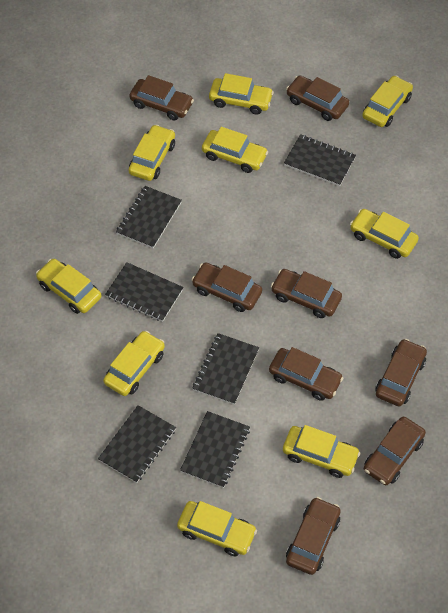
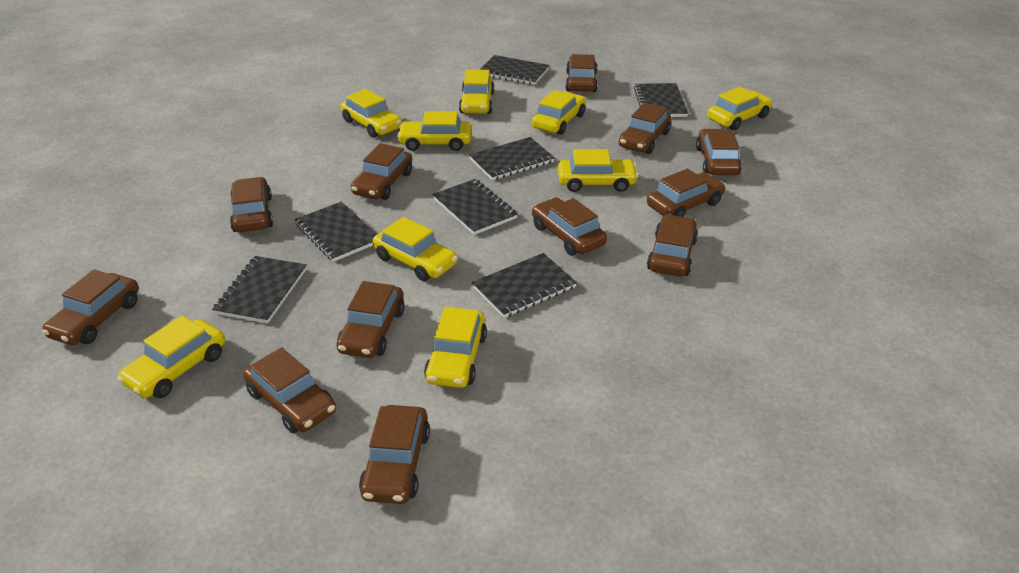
black notebook: [98,405,176,483] [105,262,183,322] [116,186,182,248] [180,411,250,488] [192,333,259,405] [284,134,356,186] = 6 -> [212,256,307,323] [295,202,377,262] [432,179,518,235] [469,137,555,180] [472,253,577,318] [480,55,549,85] [634,83,688,117] = 7
brown car: [129,75,194,121] [192,262,262,312] [269,347,343,401] [271,269,342,318] [286,76,349,121] [286,497,341,575] [364,417,426,485] [375,339,427,407] = 8 -> [42,269,139,345] [230,177,273,232] [243,347,336,433] [336,281,405,358] [351,143,412,200] [359,405,430,504] [532,197,607,255] [565,54,598,92] [619,102,671,154] [647,169,725,217] [647,214,698,276] [696,129,742,175] = 12

